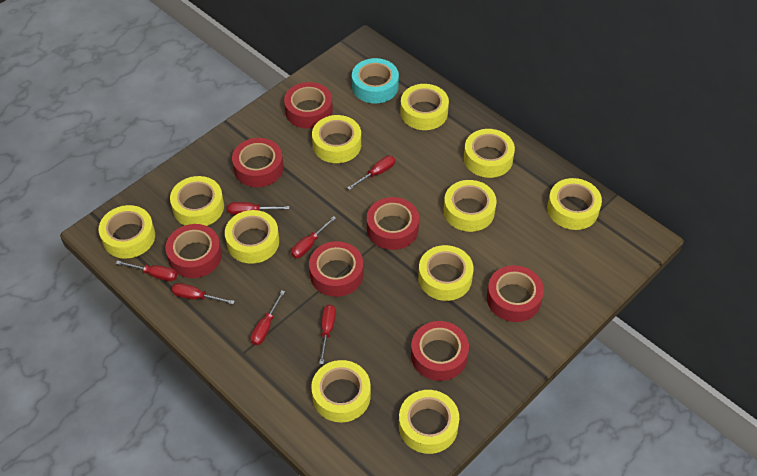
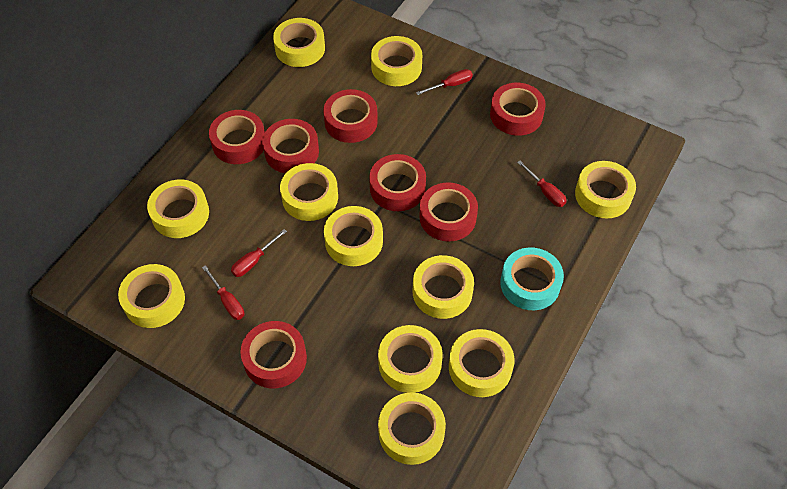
red screwdriver: [116,261,177,281] [172,283,235,304] [228,202,289,215] [251,290,285,345] [291,216,336,258] [319,305,336,364] [347,156,395,190] = 7 -> [202,265,244,320] [231,229,287,277] [416,69,473,95] [517,160,567,207] = 4

